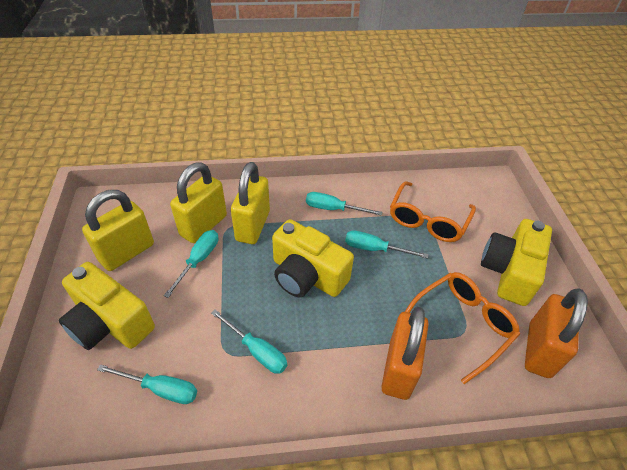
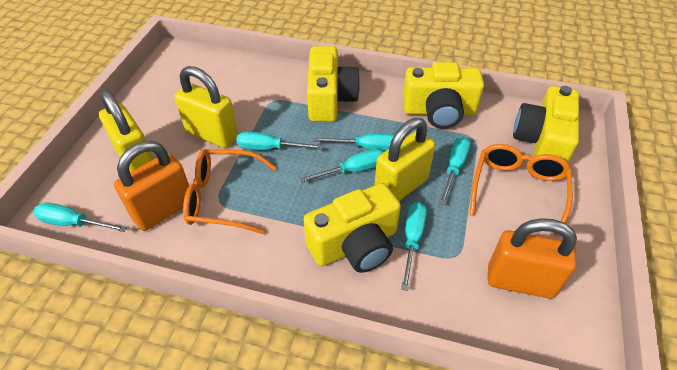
turquoise screwdriver: [97,364,197,404] [164,230,218,298] [211,310,287,374] [306,192,383,216] [345,230,429,259] = 5 -> [33,202,127,232] [236,131,323,150] [299,149,384,183] [313,133,395,151] [401,202,427,291] [439,137,470,205] = 6
yellow camera: [59,262,155,350] [272,219,354,297] [481,219,552,306] = 3 -> [303,183,401,273] [307,46,360,122] [403,62,484,129] [513,86,579,163] = 4

